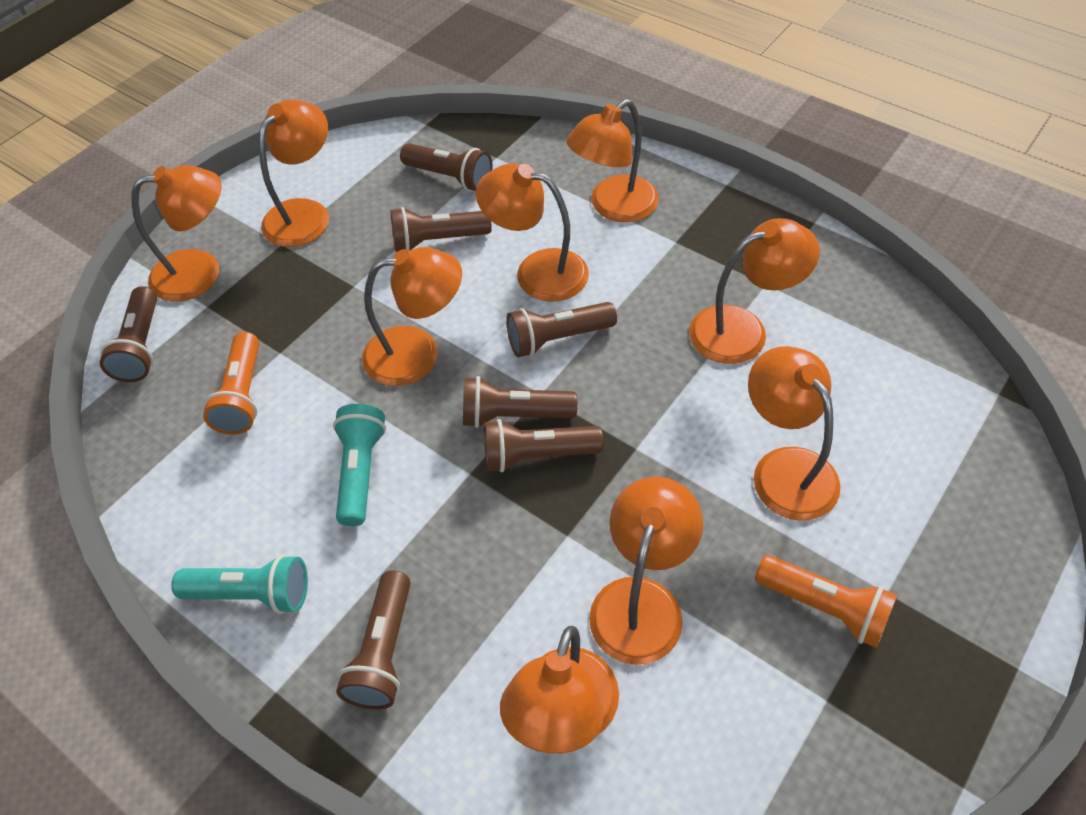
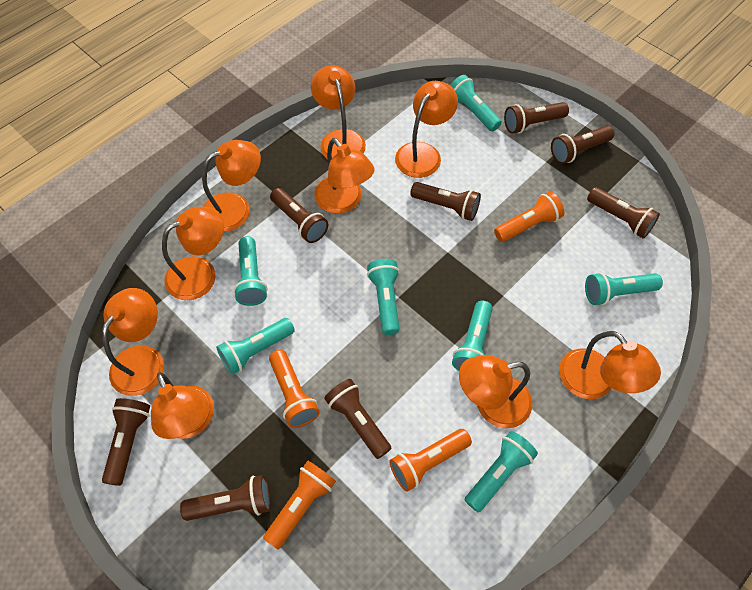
brown flashlight: [100,286,157,382] [336,570,410,710] [390,207,492,252] [400,143,493,191] [463,376,577,428] [484,419,603,472] [506,302,617,357] = 7 -> [102,398,150,486] [180,475,271,521] [270,188,328,243] [324,379,391,459] [410,182,481,221] [504,102,569,134] [551,126,614,164] [587,187,660,239] = 8
orange flashlight: [203,332,259,435] [755,555,897,648] = 2 -> [263,461,336,549] [269,350,320,428] [390,429,472,492] [494,191,564,242] = 4
turquoise flashlight: [171,554,308,614] [333,404,386,526] = 2 -> [216,318,295,375] [234,236,268,306] [367,259,400,335] [450,75,502,131] [452,301,493,371] [465,431,538,512] [585,272,663,305] = 7

